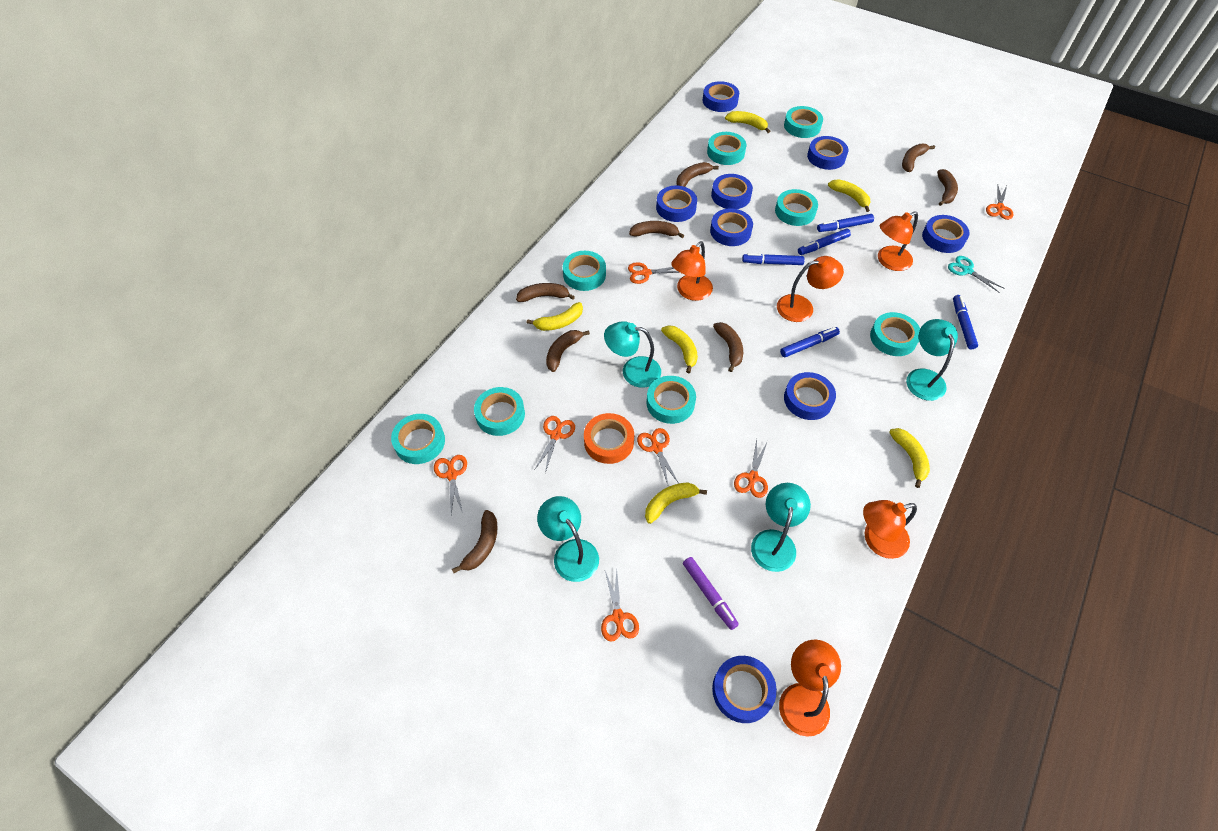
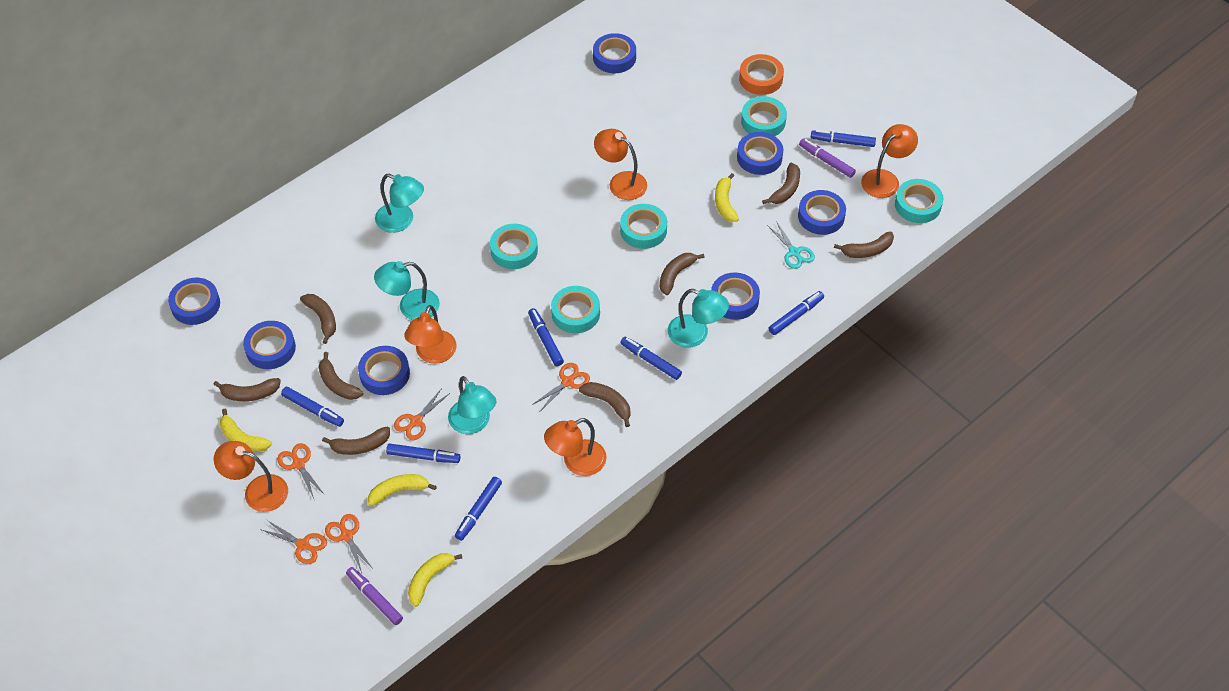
blue marker: [742,253,805,265] [780,327,840,357] [798,228,851,255] [817,214,874,232] [953,295,978,349] = 5 -> [281,387,344,427] [386,444,460,463] [455,477,502,541] [528,308,564,366] [620,336,682,380] [769,291,824,335] [811,130,876,147] = 7
blue tape: [656,186,697,222] [703,81,739,112] [710,208,753,246] [711,174,753,209] [712,656,777,723] [784,372,836,420] [807,136,848,170] [922,215,970,253] = 8 -> [168,278,220,325] [243,321,296,369] [358,346,410,395] [593,33,636,73] [711,272,760,320] [737,132,783,175] [798,190,846,235] = 7
orange scissors: [434,455,467,514] [535,416,575,473] [601,569,639,641] [628,262,680,284] [637,428,678,484] [734,439,768,498] [986,186,1014,220] = 7 -> [260,520,327,564] [277,443,325,498] [325,514,373,573] [394,388,450,440] [532,363,590,411] = 5
purple marker: [683,557,739,630] = 1 -> [346,567,403,625] [799,138,856,178] = 2
turquoise tape: [391,414,445,464] [474,387,525,436] [563,251,606,291] [646,376,696,424] [707,132,746,165] [775,189,818,226] [784,106,823,138] [870,312,920,356] = 8 -> [490,224,538,269] [551,286,600,333] [620,204,667,249] [741,96,787,136] [895,179,943,223] = 5
yellow banana: [527,302,583,331] [645,482,707,524] [661,325,698,373] [725,111,770,133] [828,179,870,212] [889,428,930,488] = 6 -> [220,409,272,452] [368,474,437,506] [408,553,462,607] [715,173,739,222] = 4

